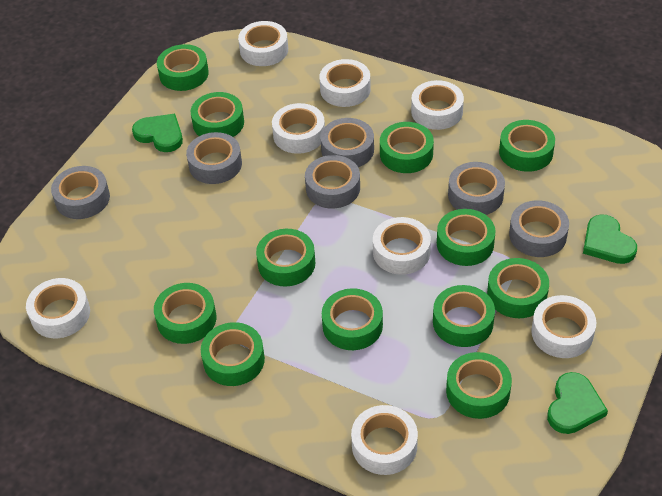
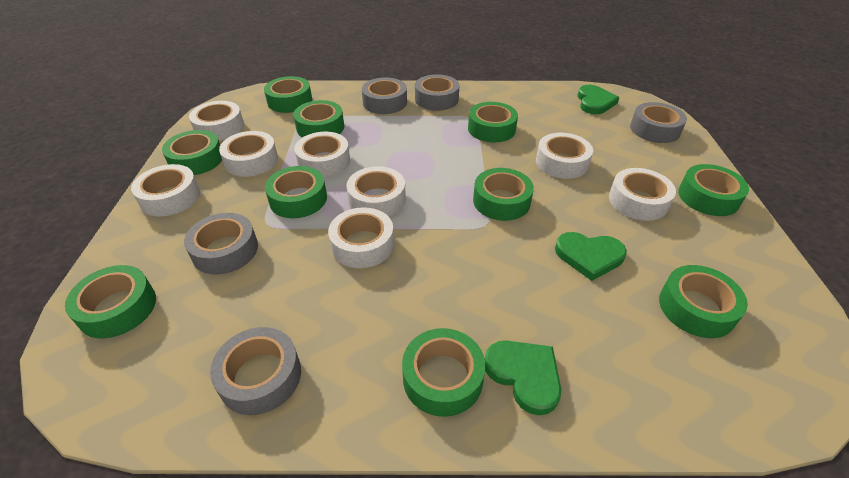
green tape: [154,283,216,344] [157,44,209,91] [191,92,244,137] [201,322,265,386] [256,229,315,286] [322,288,383,350] [380,122,434,173] [433,285,495,347] [437,209,496,266] [446,352,512,419] [487,258,549,318] [499,120,555,172] = 12 -> [65,265,156,338] [162,130,222,175] [264,76,312,113] [265,166,327,218] [293,100,344,138] [402,328,485,417] [468,102,518,142] [473,168,534,221] [659,265,748,338] [678,164,749,216] = 10
grey tape: [51,166,110,219] [186,132,242,184] [305,155,360,208] [320,118,374,167] [448,162,505,215] [509,200,569,257] = 6 -> [184,213,258,275] [210,327,301,415] [362,78,407,114] [415,74,459,111] [630,102,687,143] = 5

